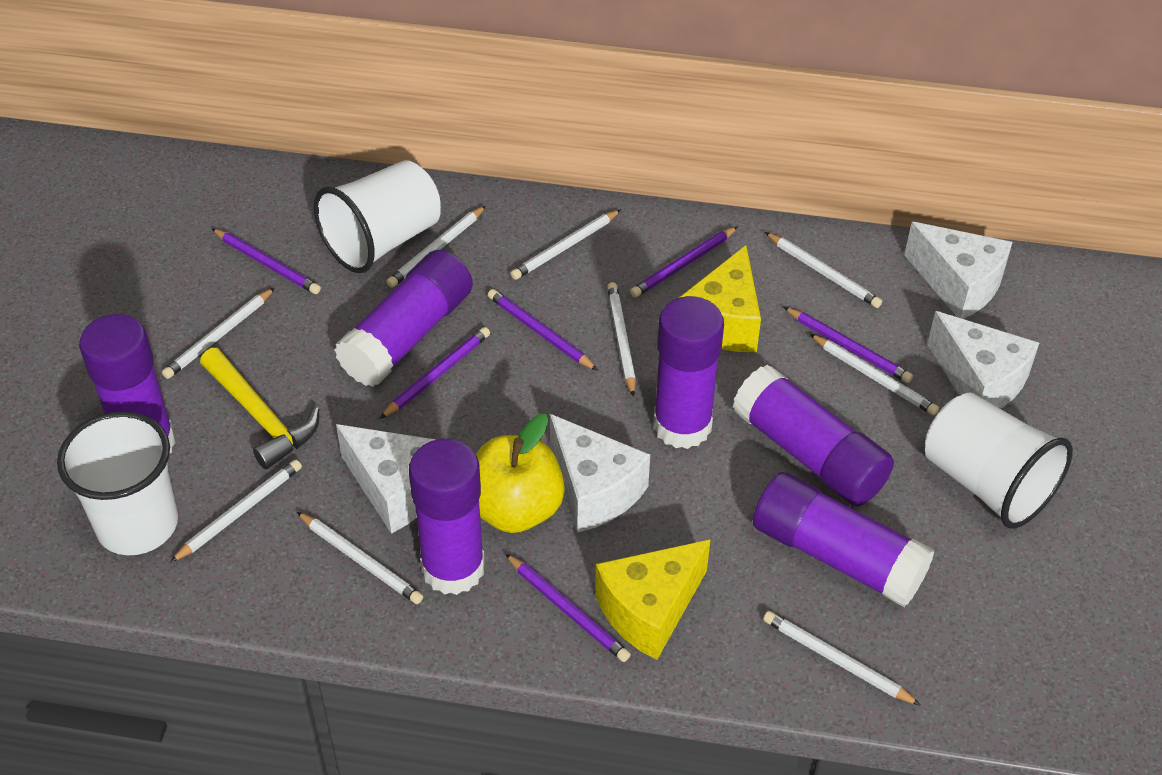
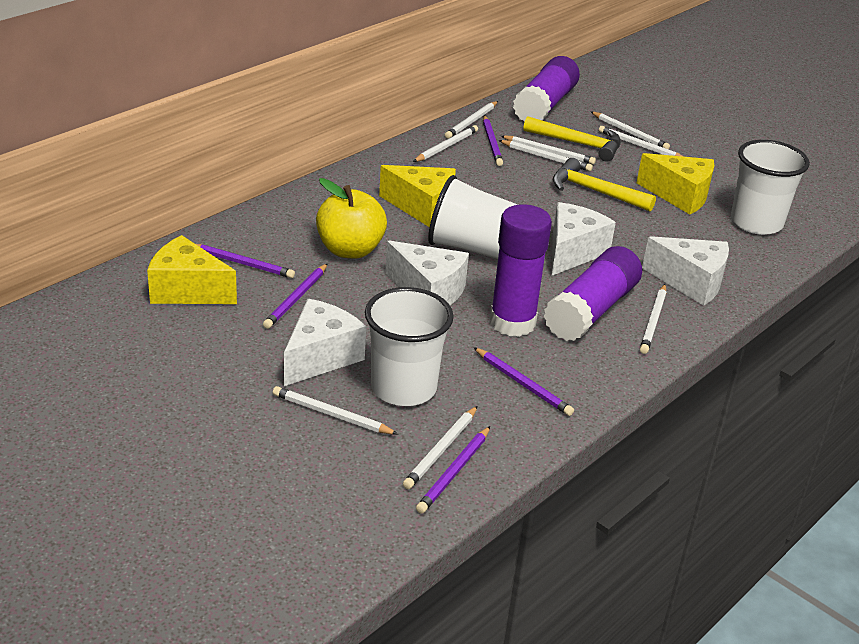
purple glue stick: [79,314,176,454] [334,250,473,387] [409,439,485,595] [653,296,724,449] [732,364,894,506] [753,472,935,607] = 6 -> [490,204,552,337] [513,56,580,122] [543,246,642,341] = 3
purple pencil: [211,228,321,294] [380,327,490,419] [488,289,598,371] [505,554,631,662] [630,226,738,298] [784,307,913,383] = 6 -> [196,244,295,278] [263,263,328,329] [416,426,490,514] [473,347,574,416] [483,115,503,166] = 5
yellow cheese: [595,539,711,660] [679,245,761,352] = 2 -> [147,235,237,304] [379,165,456,227] [637,153,714,215] = 3
yellow hammer: [200,348,319,469] = 1 -> [523,116,621,162] [553,158,656,211] = 2

